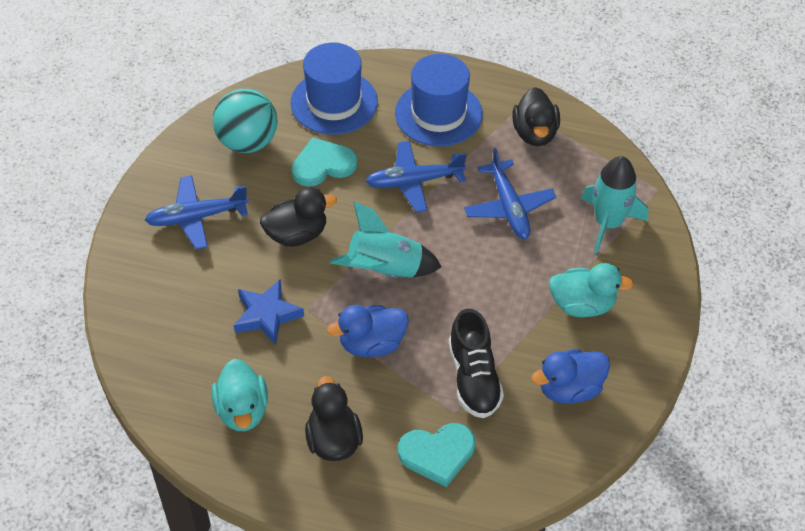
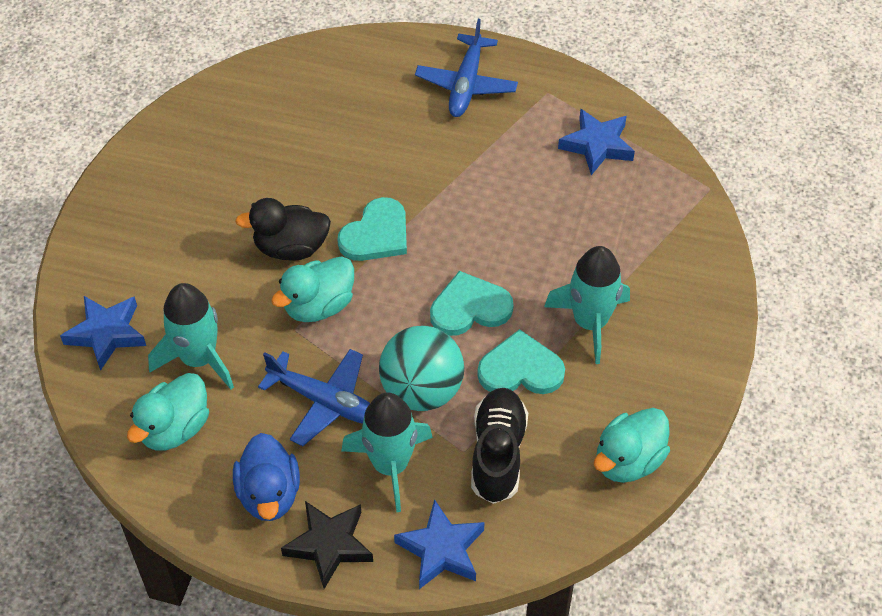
black duck: [260,187,337,247] [305,376,363,461] [512,87,560,146] = 3 -> [235,198,331,261] = 1
black star: none = 0 -> [281,501,373,589] = 1
blue duck: [327,305,409,357] [531,349,610,404] = 2 -> [233,433,300,521] = 1
blue hat: [290,43,378,135] [395,54,483,146] = 2 -> none = 0
blue plane: [145,175,249,249] [365,141,467,212] [464,148,556,239] = 3 -> [258,349,370,446] [415,19,518,117] = 2
blue star: [234,280,304,345] = 1 -> [60,296,146,371] [394,499,485,589] [558,109,635,175] = 3
turquoise duck: [212,359,268,431] [549,263,634,317] = 2 -> [127,373,209,451] [271,256,354,322] [594,408,670,483] = 3
turquoise heart: [292,137,358,187] [398,423,475,487] = 2 -> [337,197,407,261] [430,271,514,336] [477,329,565,394] = 3
turquoise rocket: [330,201,442,278] [581,156,648,253] = 2 -> [148,283,234,389] [341,392,433,512] [544,246,630,364] = 3

